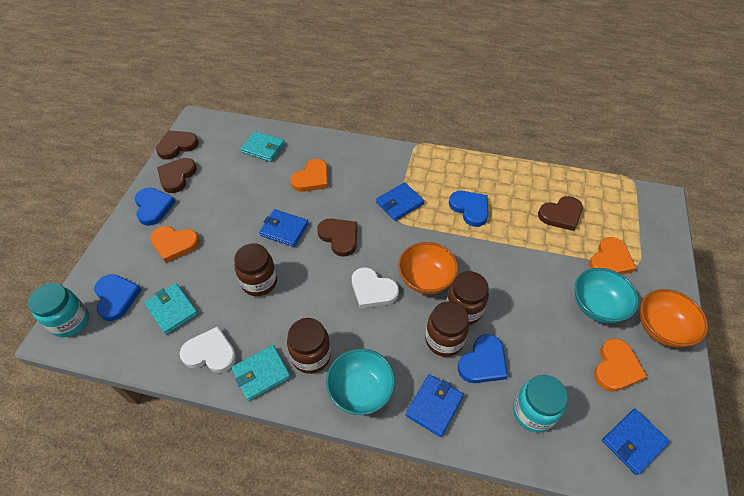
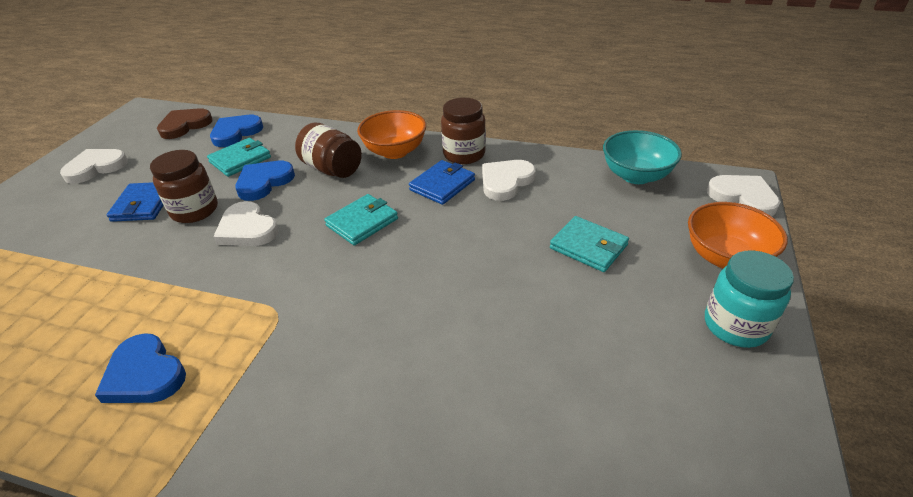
blue heart: [94,274,142,321] [135,187,175,226] [449,191,489,227] [458,334,508,383] = 4 -> [95,333,186,403] [210,115,263,147] [235,161,295,201] = 3
blue wallet: [259,209,309,247] [376,182,424,221] [405,374,464,437] [602,409,670,475] = 4 -> [107,182,163,222] [409,160,475,205] = 2
brown heart: [156,130,199,159] [157,158,197,193] [317,219,357,257] [538,196,583,231] = 4 -> [157,108,213,139] = 1
brown jar: [234,243,277,296] [287,318,331,374] [425,302,469,357] [446,271,489,325] = 4 -> [150,150,218,223] [295,123,362,178] [441,98,486,164] = 3
orange heart: [150,226,199,263] [290,159,328,192] [589,237,636,275] [594,338,647,392] = 4 -> none = 0
turquoise bowl: [326,349,395,415] [574,268,639,323] = 2 -> [603,130,682,184] = 1
turquoise jar: [28,283,89,337] [513,375,568,432] = 2 -> [705,250,794,348] = 1
white heart: [180,326,236,373] [352,267,399,309] = 2 -> [60,149,128,184] [213,201,278,246] [482,160,535,201] [707,175,780,217] = 4

